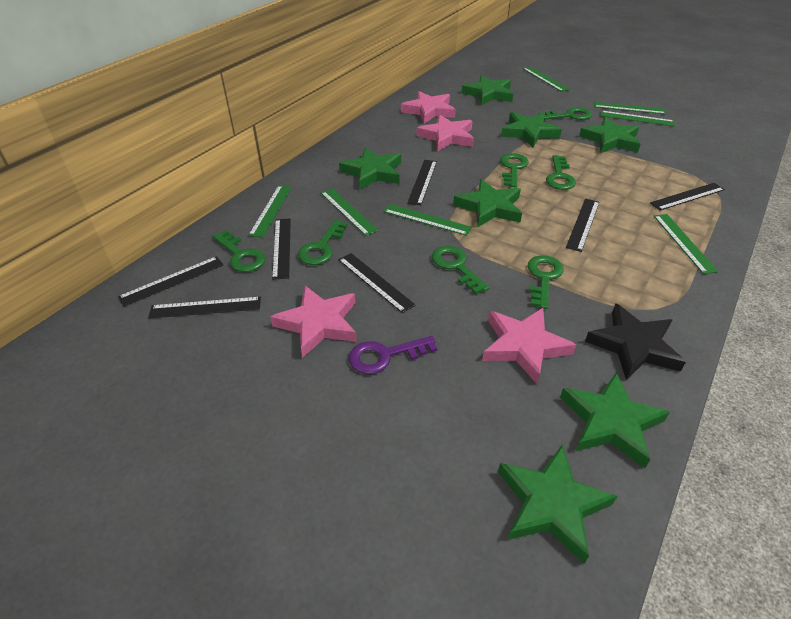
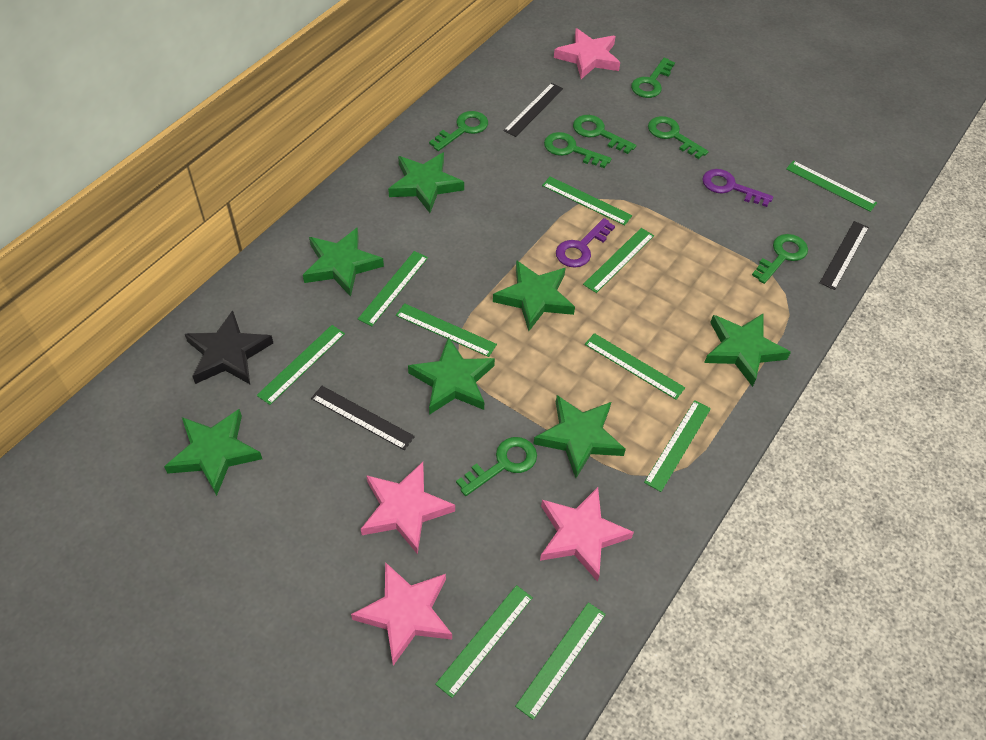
black ruler: [118,256,223,307] [148,297,261,318] [272,218,291,280] [338,253,415,313] [407,160,437,205] [566,199,600,252] [650,183,725,210] = 7 -> [311,386,415,450] [504,83,563,137] [820,221,869,290] = 3
green ruler: [248,185,292,238] [321,188,379,236] [383,204,472,236] [523,67,570,92] [594,102,666,114] [600,111,675,126] [654,214,718,274] = 7 -> [257,325,345,405] [358,251,428,326] [396,303,497,357] [435,585,533,698] [515,602,606,720] [542,177,632,225] [583,228,654,293] [585,333,685,400] [644,400,711,492] [786,161,877,212] = 10
purple key: [349,336,437,374] = 1 -> [556,218,615,268] [702,169,773,207] = 2

